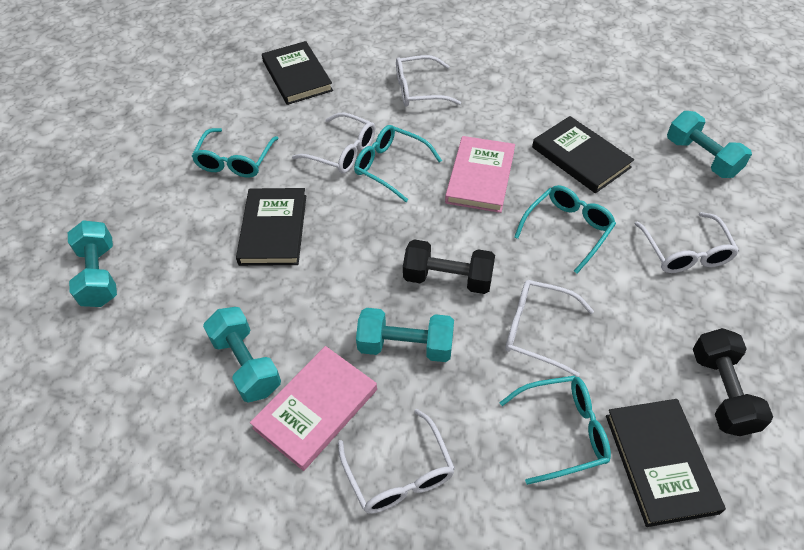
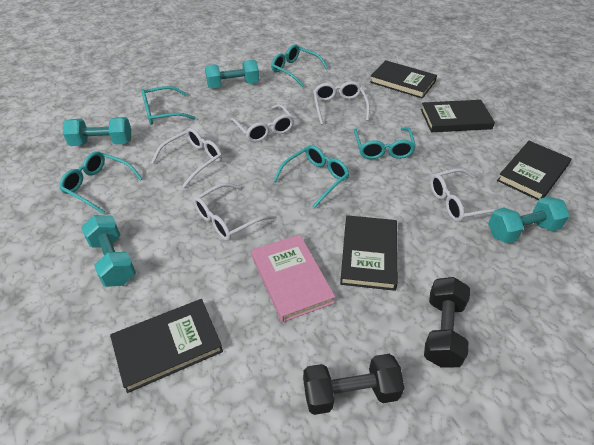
black book: [236,188,306,266] [262,41,333,105] [532,116,634,193] [606,399,726,527] = 4 -> [110,299,223,393] [340,215,398,291] [370,60,437,99] [421,100,495,132] [497,141,571,200] = 5
pink book: [250,346,377,471] [445,136,515,213] = 2 -> [251,235,335,322] = 1
turquoise glasses: [191,128,279,178] [354,125,442,202] [499,376,611,485] [514,185,616,274] = 4 -> [59,151,143,214] [141,86,196,125] [271,44,328,87] [273,145,349,209] [354,127,416,159] = 5

